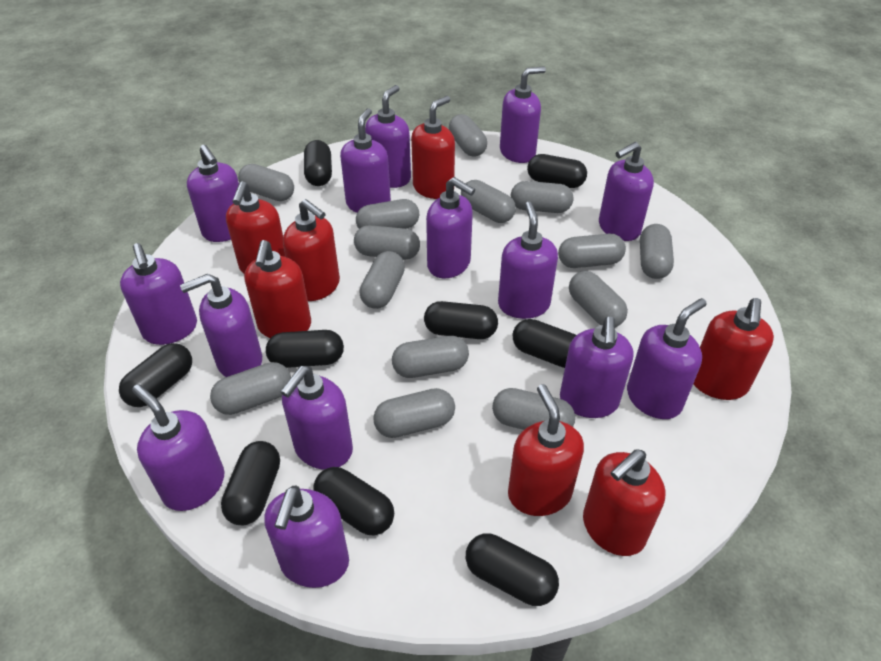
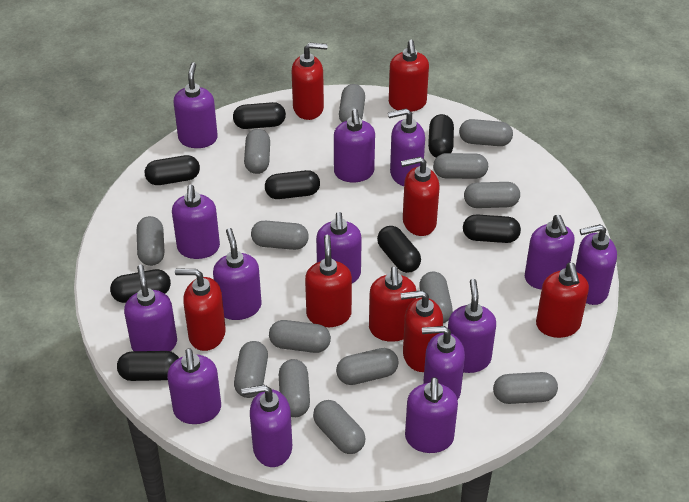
black capsule: [119,343,192,407] [221,441,280,525] [266,330,344,368] [304,140,332,186] [313,467,394,536] [424,301,498,339] [466,533,559,606] [513,319,576,368] [527,154,587,188] = 9 -> [110,269,171,303] [117,351,179,381] [145,155,200,185] [233,102,286,129] [265,170,320,199] [377,226,421,273] [428,114,454,157] [463,215,521,243] = 8
red soap dispenser: [226,181,285,274] [244,240,311,338] [283,199,340,301] [411,96,455,199] [508,384,584,516] [583,449,665,556] [693,298,774,400] = 7 -> [175,269,226,351] [292,43,327,120] [305,235,352,327] [369,267,417,342] [389,40,429,112] [401,157,440,236] [401,290,443,372] [536,263,589,338] = 8

